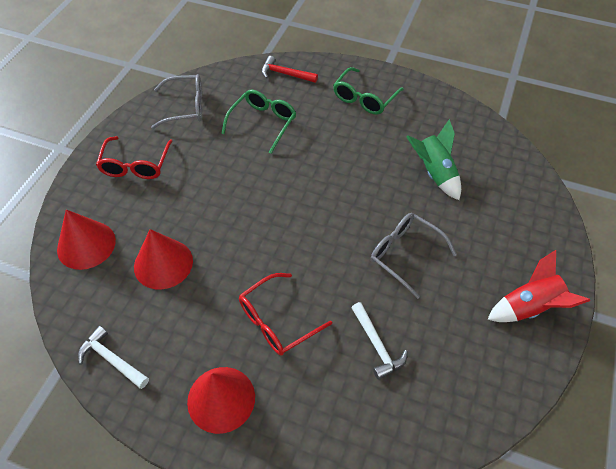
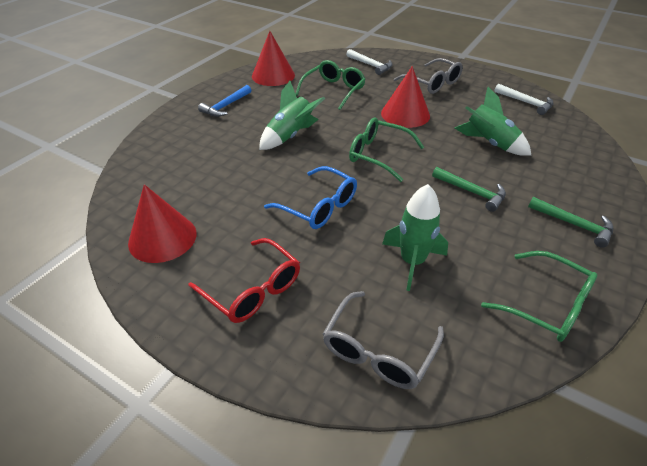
blue glasses: none = 0 -> [264,166,357,229] = 1
blue hammer: none = 0 -> [198,85,251,117] = 1
green glasses: [221,90,296,154] [333,67,404,115] = 2 -> [296,60,366,110] [349,117,424,182] [481,251,597,342] = 3
green hammer: none = 0 -> [432,167,506,212] [528,197,613,248] = 2
green rocket: [406,119,461,200] = 1 -> [259,81,325,150] [382,184,448,291] [455,87,531,156] = 3
red glasses: [96,136,173,179] [239,273,332,356] = 2 -> [188,238,300,323] = 1
red hammer: [262,56,318,83] = 1 -> none = 0
red rocket: [487,250,590,322] = 1 -> none = 0

